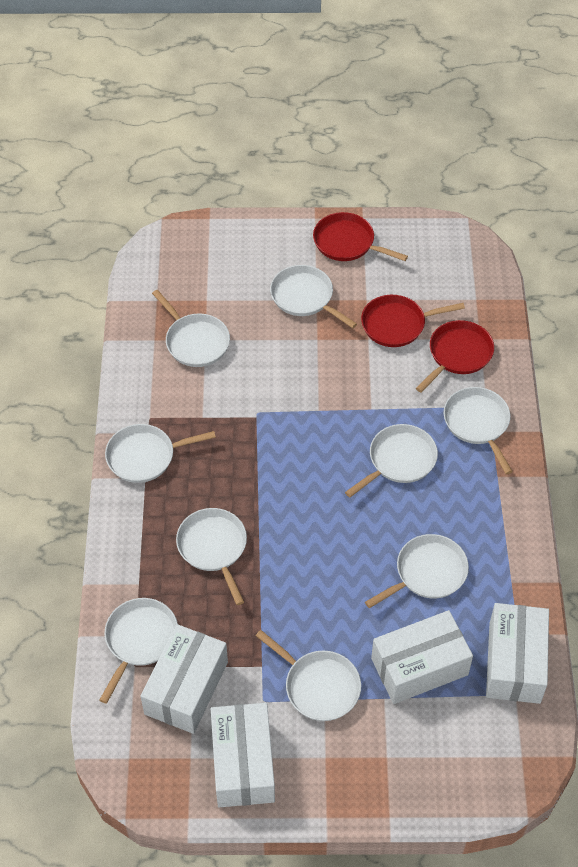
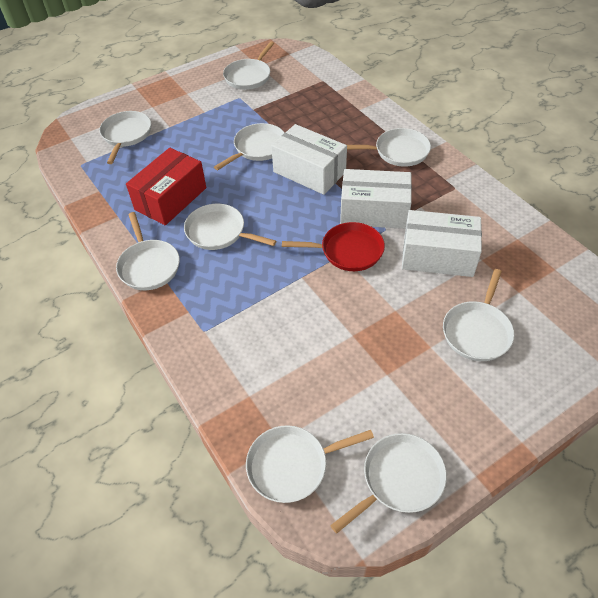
red box: none = 0 -> [126,148,206,225] = 1
red pan: [313,212,408,261] [361,295,465,347] [416,320,494,392] = 3 -> [282,222,385,271] = 1
white box: [140,624,228,734] [211,703,275,807] [371,610,473,704] [486,603,549,704] = 4 -> [271,124,347,195] [340,169,412,229] [402,210,482,277] = 3

